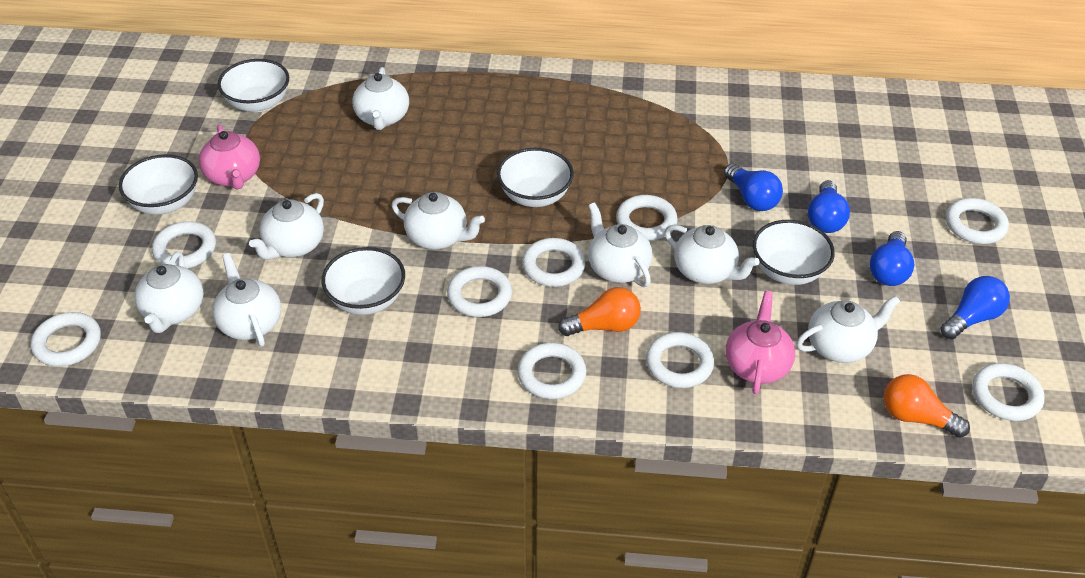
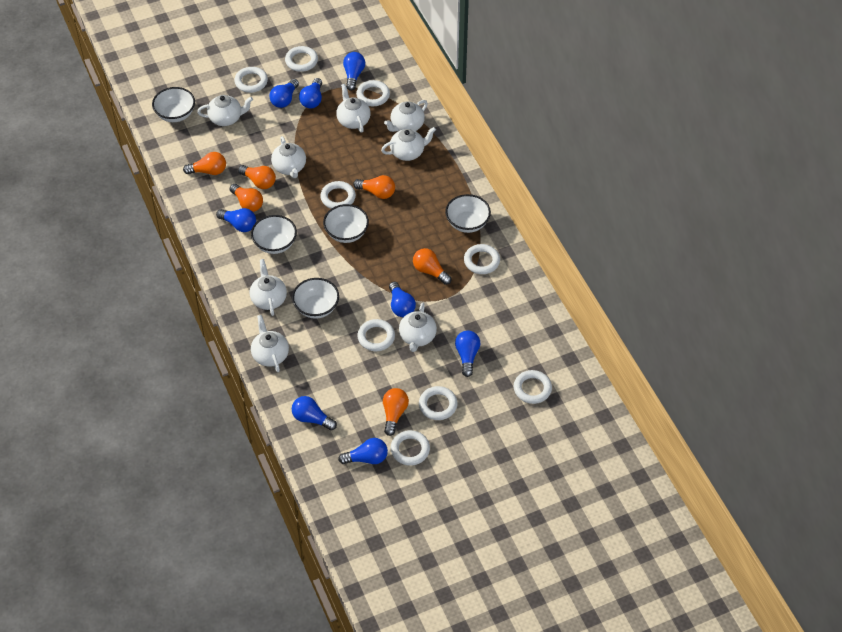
blue light bulb: [724,163,783,211] [808,180,850,233] [869,231,914,286] [940,276,1010,339] = 4 -> [216,208,256,232] [269,79,299,108] [292,396,337,431] [299,78,322,108] [338,438,388,464] [343,52,365,91] [389,282,416,317] [455,330,480,377] = 8
orange light bulb: [558,287,641,336] [884,374,970,438] = 2 -> [183,152,226,175] [229,184,263,212] [238,165,276,189] [353,175,395,199] [383,388,409,436] [413,248,452,285] = 6
pink teapot: [199,124,260,190] [725,291,795,394] = 2 -> none = 0

